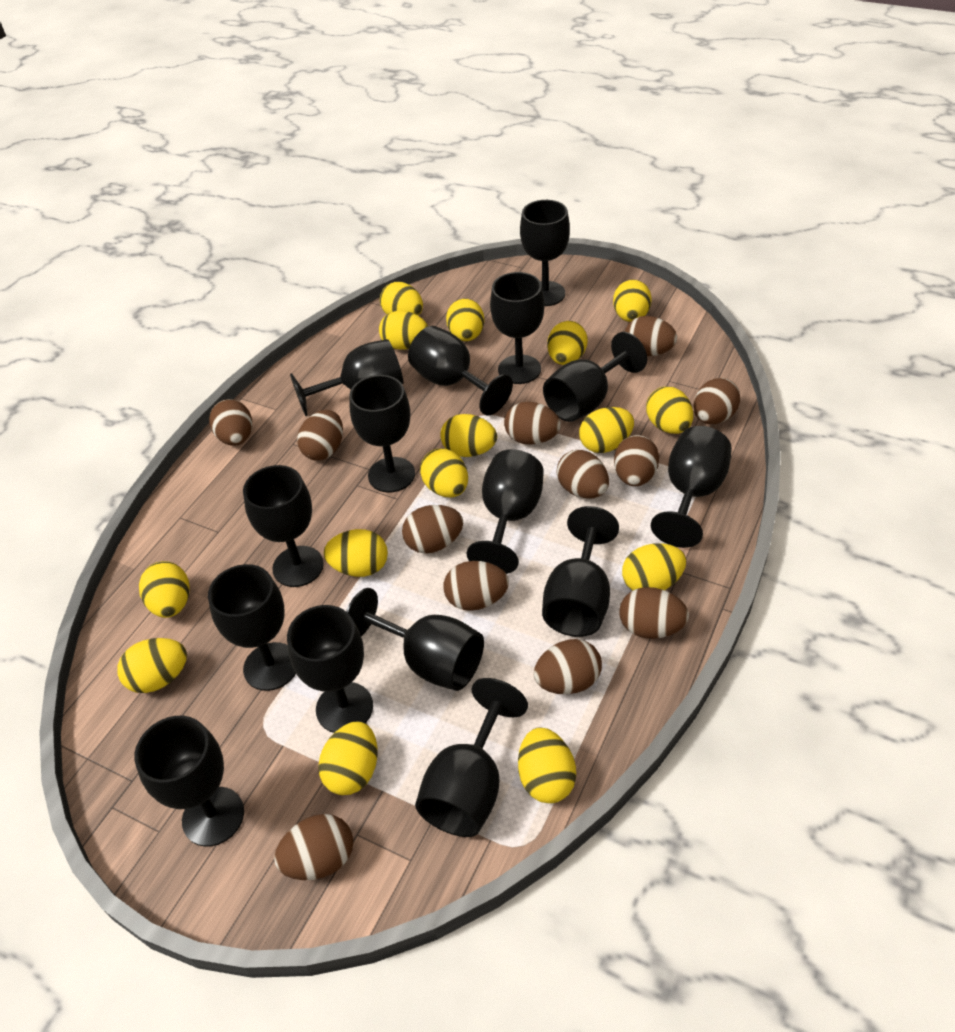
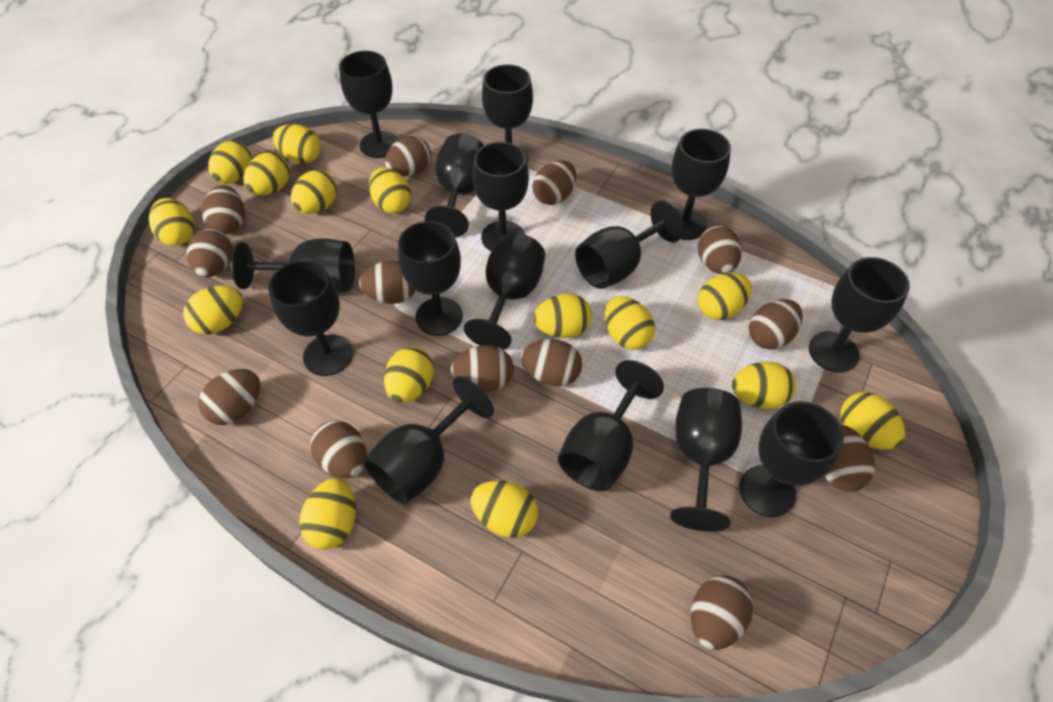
brown egg: [209,399,252,446] [274,814,353,880] [297,410,343,461] [402,505,463,554] [443,561,509,611] [504,402,561,445] [534,639,602,694] [556,450,609,499] [614,435,659,486] [620,587,689,639] [625,316,677,356] [694,378,740,424] = 12 -> [187,228,233,277] [199,369,260,425] [201,185,245,234] [310,420,367,478] [359,261,416,304] [385,136,431,177] [451,345,514,392] [521,339,582,386] [532,160,576,205] [691,575,753,650] [698,226,742,274] [749,299,803,350] [824,425,875,491] = 13

